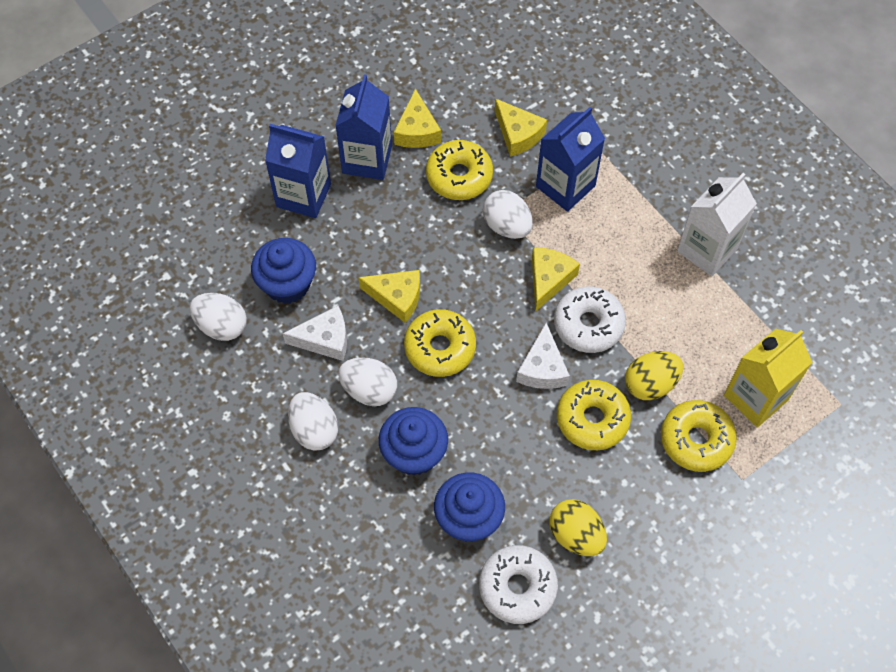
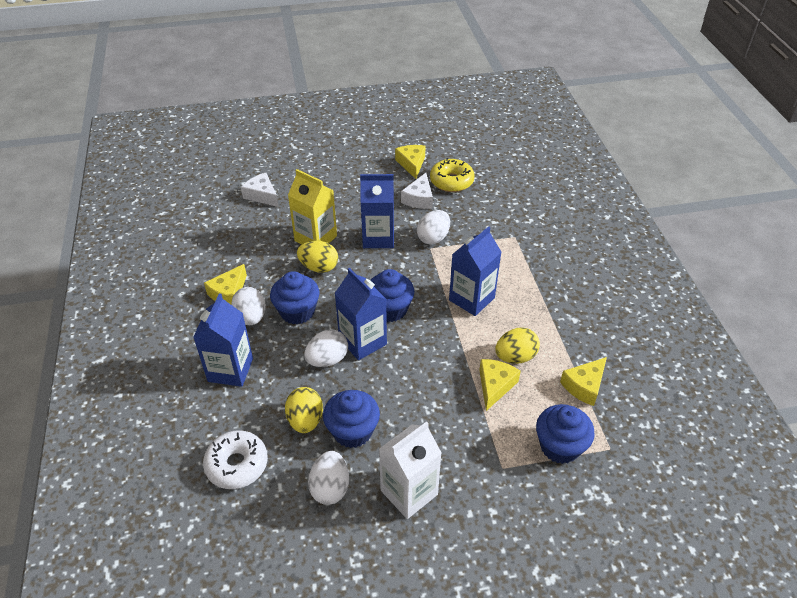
blue carton: [265,124,331,218] [335,74,392,180] [536,107,605,212] = 3 -> [193,293,253,387] [335,268,387,360] [360,174,394,248] [449,226,501,316] = 4
blue cupcake: [251,238,316,304] [379,407,448,476] [434,472,505,542] = 3 -> [270,271,320,325] [323,390,380,448] [370,269,415,322] [536,404,595,464] = 4
white donut: [479,545,558,624] [554,286,626,353] = 2 -> [203,430,268,489] = 1
yellow donut: [404,309,476,377] [426,140,493,200] [557,380,631,450] [661,400,737,472] = 4 -> [430,158,475,192] = 1
yellow egg: [550,499,607,556] [625,351,683,400] = 2 -> [285,387,323,433] [297,241,338,273] [495,328,540,364] = 3

